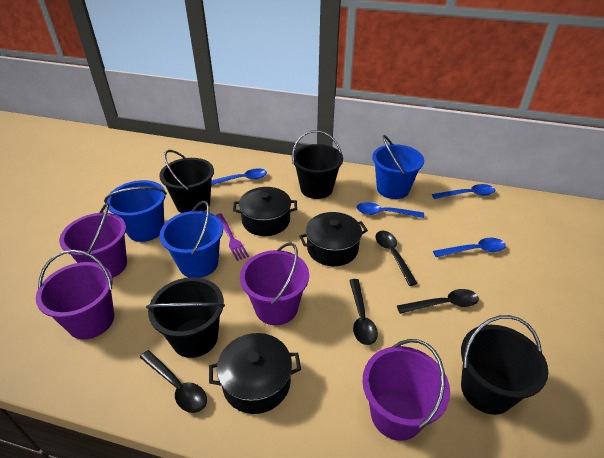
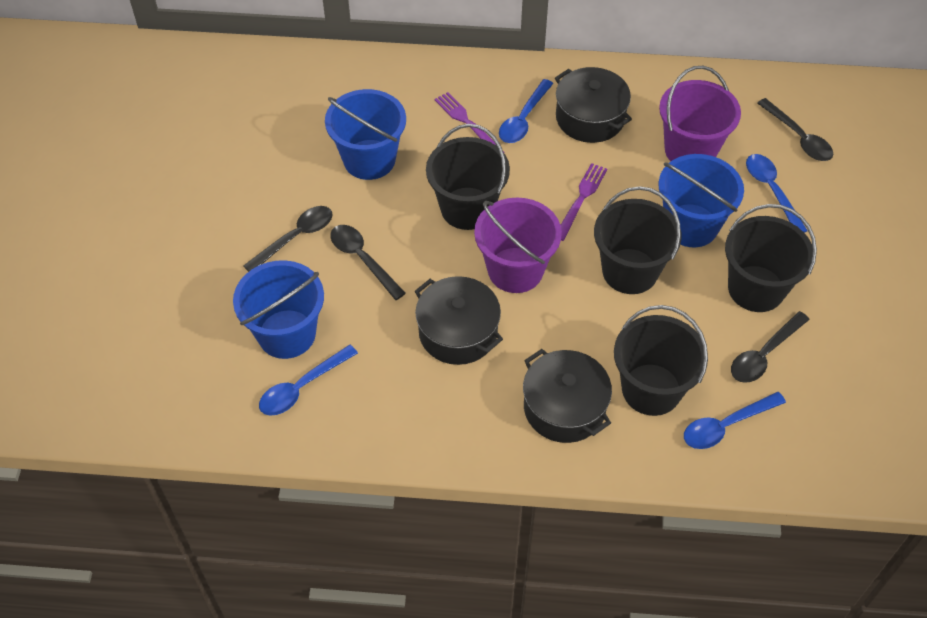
purple bucket: [36,250,114,339] [59,203,127,278] [240,243,309,325] [362,339,450,441] = 4 -> [474,198,562,293] [659,66,741,161] = 2
purple fork: [215,213,249,261] = 1 -> [435,92,505,153] [561,163,607,241] = 2

